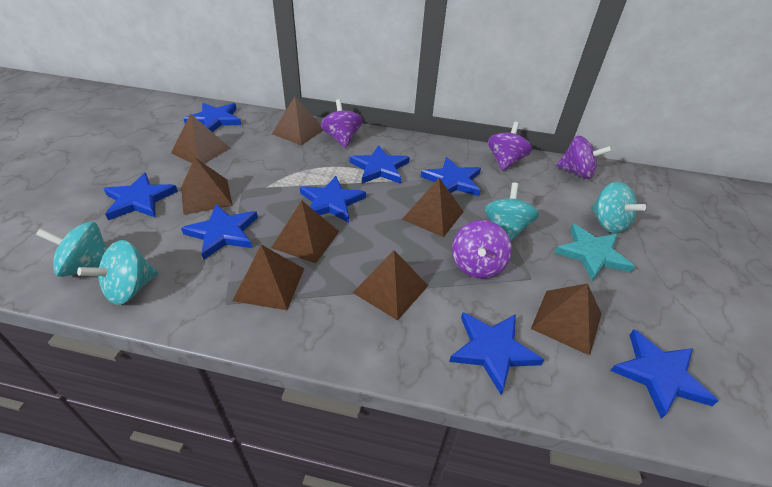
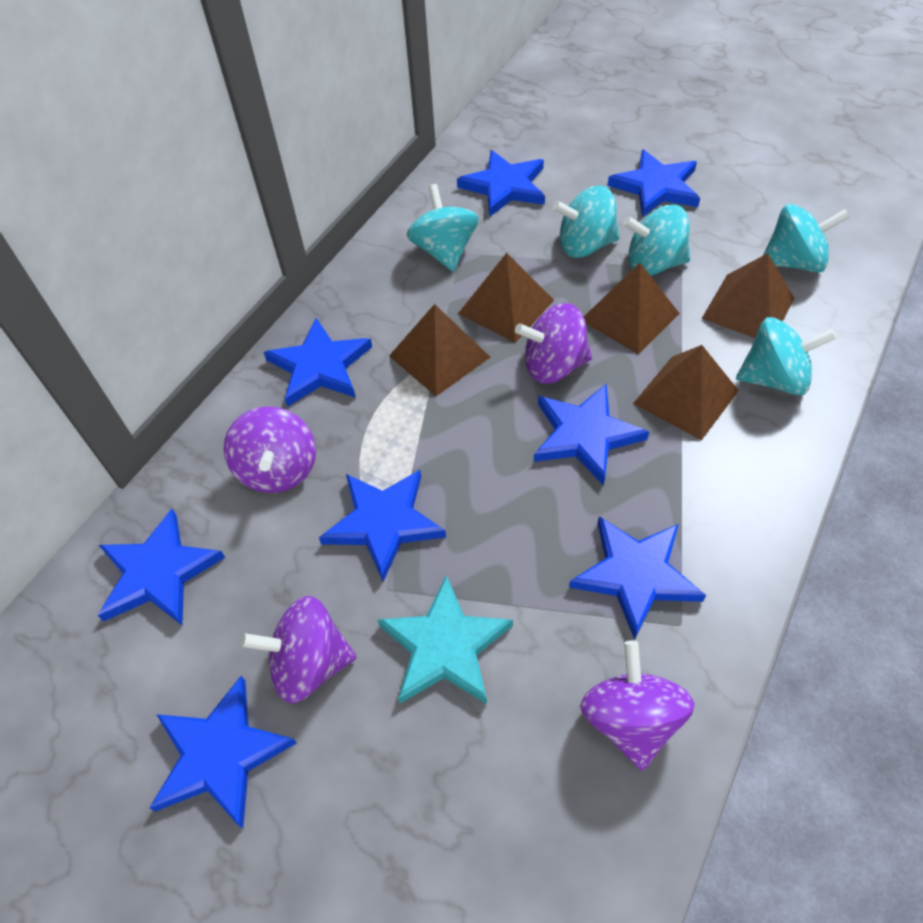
brown pyramid: [171,114,230,164] [181,158,233,215] [232,245,304,310] [271,200,339,263] [272,96,323,146] [352,250,428,320] [402,178,463,237] [531,283,602,356] = 8 -> [389,304,490,396] [458,253,554,343] [584,263,680,354] [633,345,739,440] [701,253,794,338] = 5
turquoise spinning top: [36,222,107,277] [77,240,158,305] [484,183,539,241] [591,182,646,234] = 4 -> [407,184,479,272] [553,186,620,258] [623,205,690,276] [736,317,836,395] [763,204,850,273] = 5

